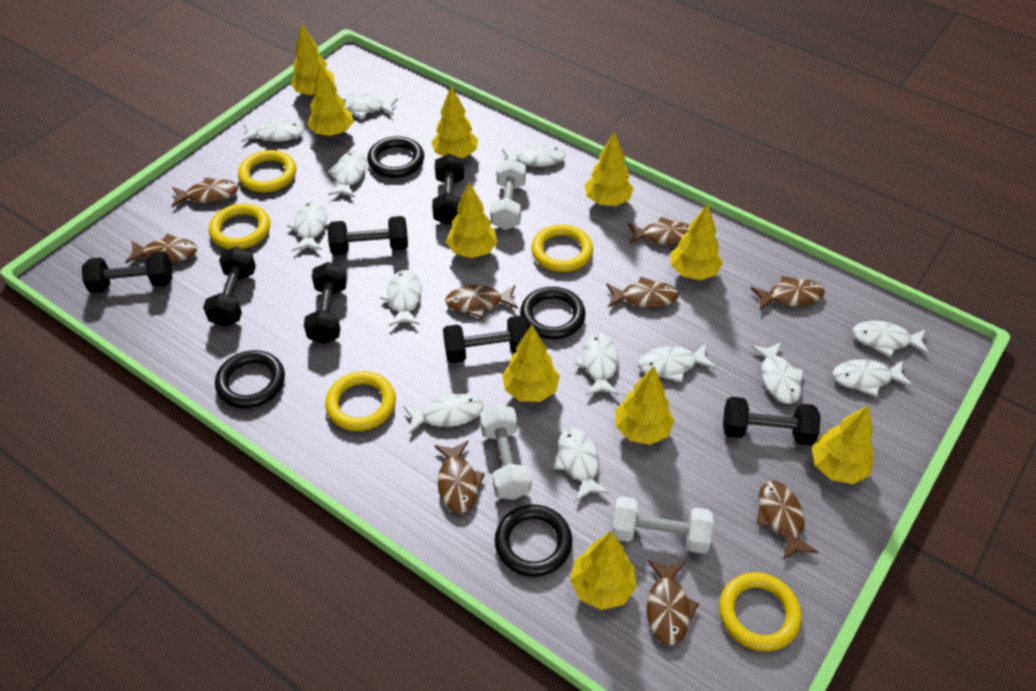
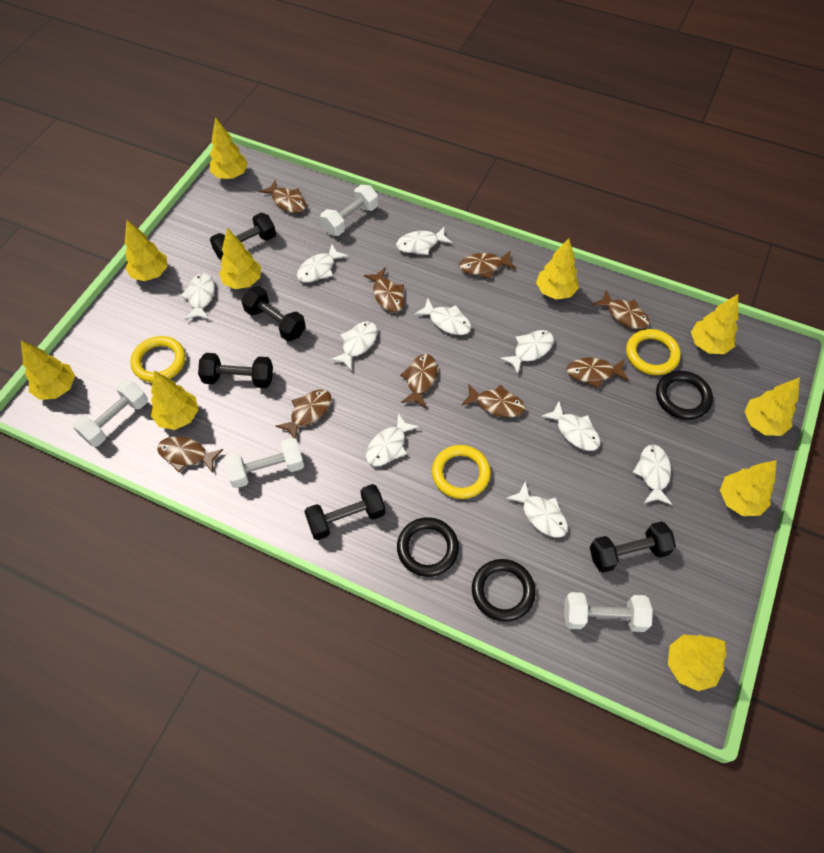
black dumbbell: [82,251,173,293] [203,247,256,327] [304,262,347,344] [327,216,408,255] [432,154,464,225] [443,315,529,363] [723,397,820,445] = 7 -> [198,353,273,388] [210,213,276,260] [241,286,306,341] [304,484,386,540] [590,521,676,573] = 5
black ring: [215,350,285,408] [367,136,424,178] [495,504,572,577] [520,287,586,339] = 4 -> [397,517,459,577] [472,559,536,622] [656,371,713,420] = 3
white dumbbell: [480,404,531,500] [490,159,526,230] [612,496,713,554] = 3 -> [73,380,148,447] [225,438,304,488] [320,185,378,236] [564,592,653,632] = 4
white fish: [241,118,304,143] [287,201,327,251] [327,151,366,197] [341,93,398,118] [380,270,422,326] [403,391,483,434] [502,142,566,166] [554,428,610,501] [575,333,619,395] [638,343,716,382] [751,342,804,404] [833,359,913,397] [852,321,929,357] = 13 -> [181,273,215,320] [297,244,348,282] [330,321,377,371] [366,413,419,466] [396,226,452,255] [414,298,471,335] [500,330,554,374] [506,481,568,538] [541,401,600,451] [633,445,672,505] = 10
yellow ring: [209,204,270,249] [238,150,296,192] [325,371,396,431] [531,224,593,272] [719,572,802,651] = 5 -> [130,336,185,383] [432,445,491,499] [626,329,681,375] = 3

